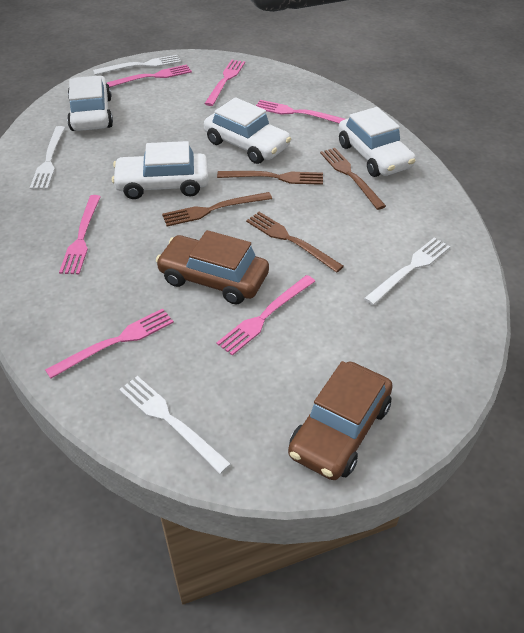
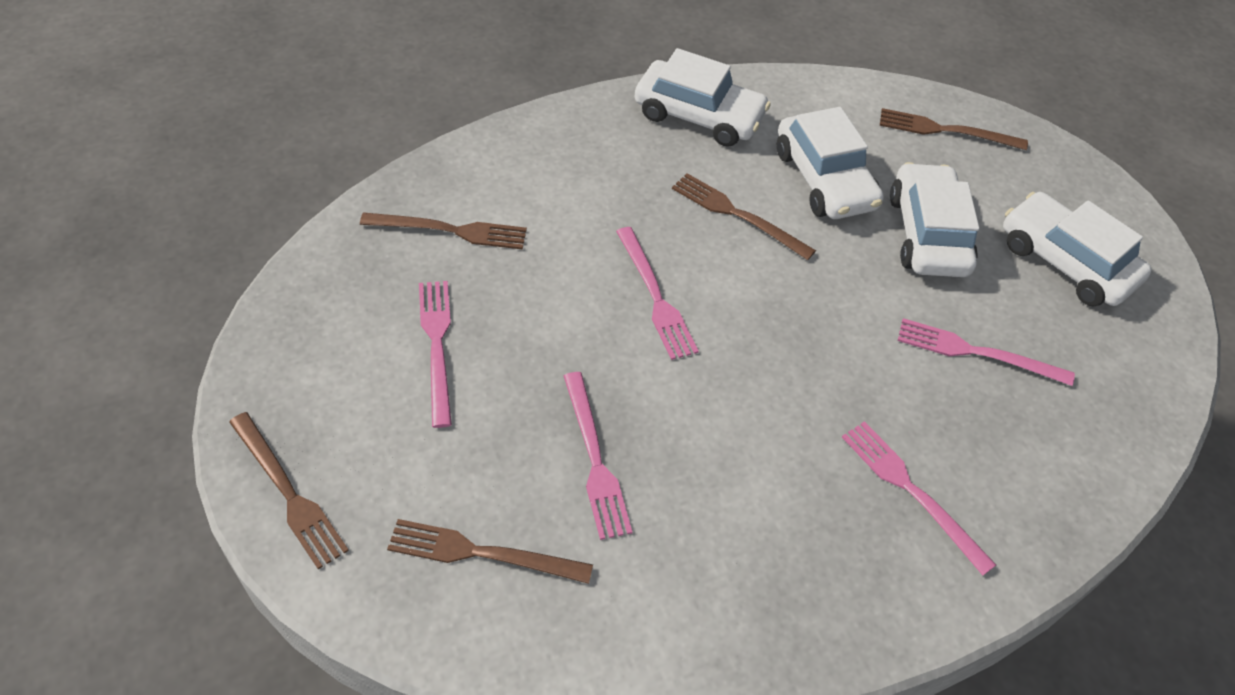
brown car: [156,230,269,305] [288,361,393,480] = 2 -> none = 0
brown fork: [162,192,272,226] [217,171,323,185] [246,212,344,273] [320,148,386,210] = 4 -> [229,412,349,569] [360,212,527,250] [387,519,593,584] [672,173,816,260] [880,108,1028,150] = 5
pink fork: [45,309,174,379] [59,195,101,274] [107,65,192,87] [204,60,245,106] [216,275,315,356] [256,100,345,123] = 6 -> [419,281,452,428] [564,372,632,540] [616,227,699,360] [842,421,996,576] [898,318,1075,386] = 5
white fork: [30,126,65,189] [93,55,181,75] [119,376,231,474] [364,237,450,305] = 4 -> none = 0

